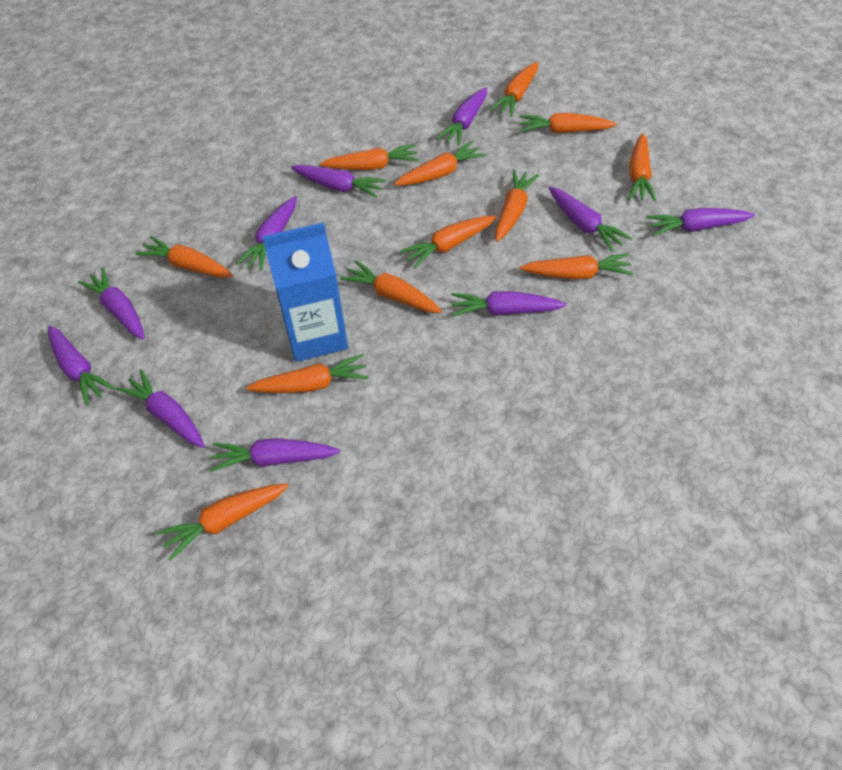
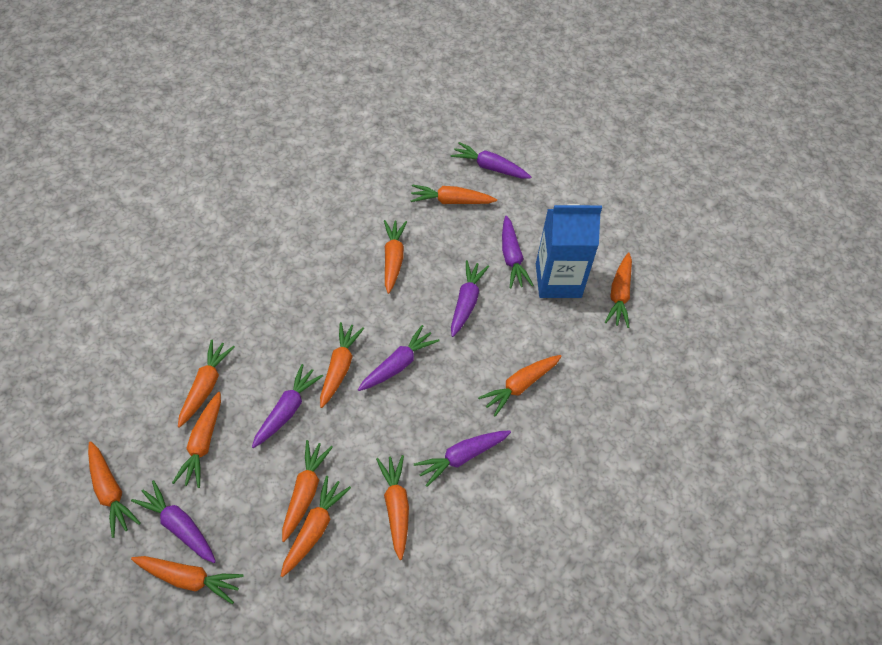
purple carrot: [48,325,115,406] [78,268,145,340] [116,369,205,448] [210,438,340,472] [236,196,297,271] [291,165,386,198] [436,87,488,146] [451,291,567,317] [549,187,632,252] [646,208,755,236] = 10 -> [131,480,216,563] [252,364,323,448] [358,325,440,391] [414,430,511,487] [450,142,531,178] [451,260,489,337] [502,216,534,288] = 7

